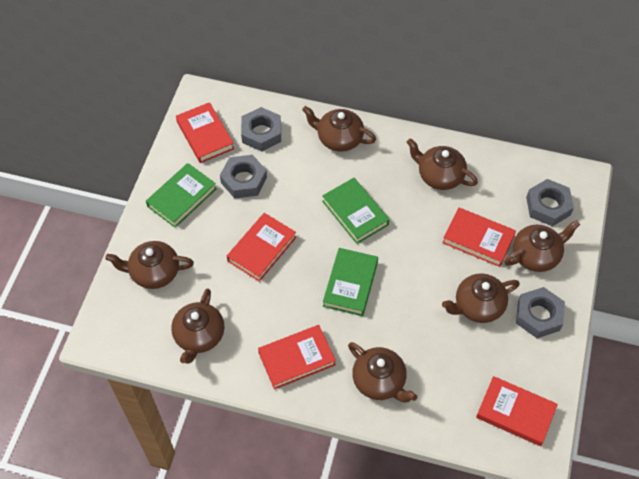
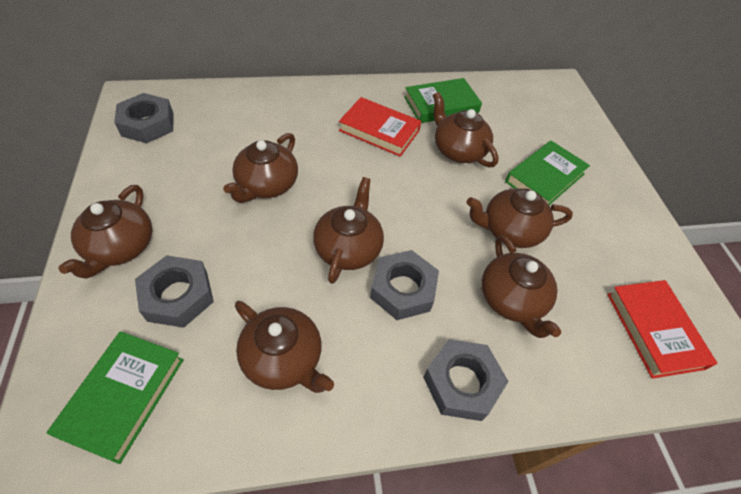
red book: [176,102,234,163] [227,213,296,282] [258,325,336,390] [442,208,516,267] [476,376,558,446] = 5 -> [339,97,421,157] [607,280,718,379] = 2

